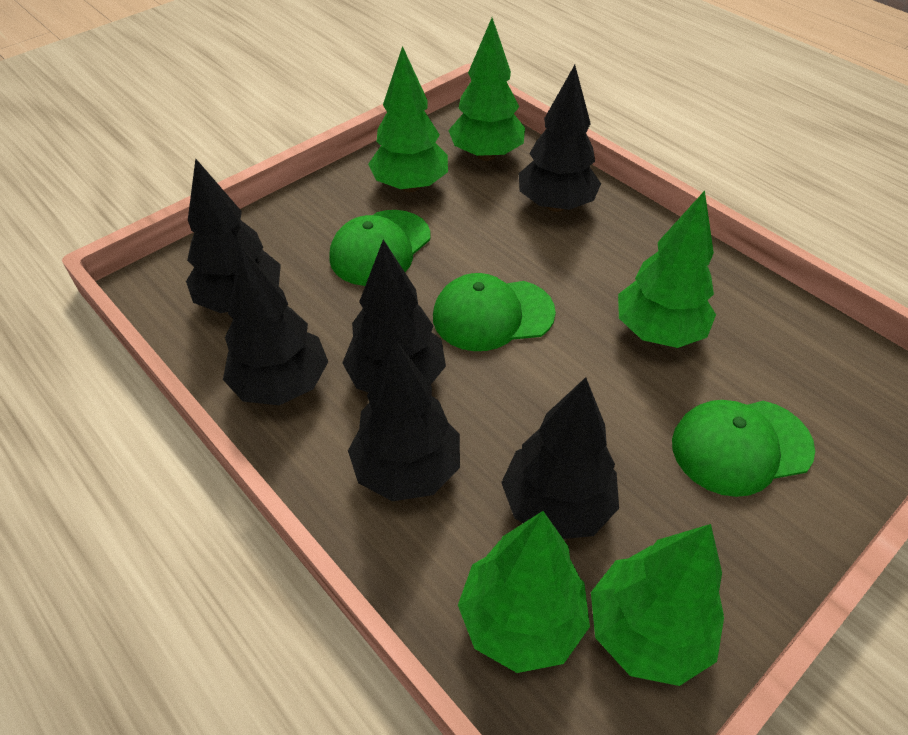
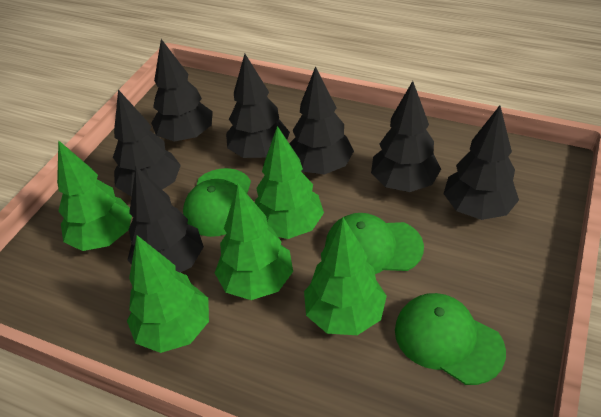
black tree: [186,159,281,313] [223,246,328,405] [342,240,446,392] [348,338,460,501] [501,377,619,539] [519,65,601,212] = 6 -> [113,90,181,196] [128,166,204,272] [151,39,213,142] [226,54,290,158] [289,66,354,174] [371,81,441,192] [444,106,519,220] = 7

